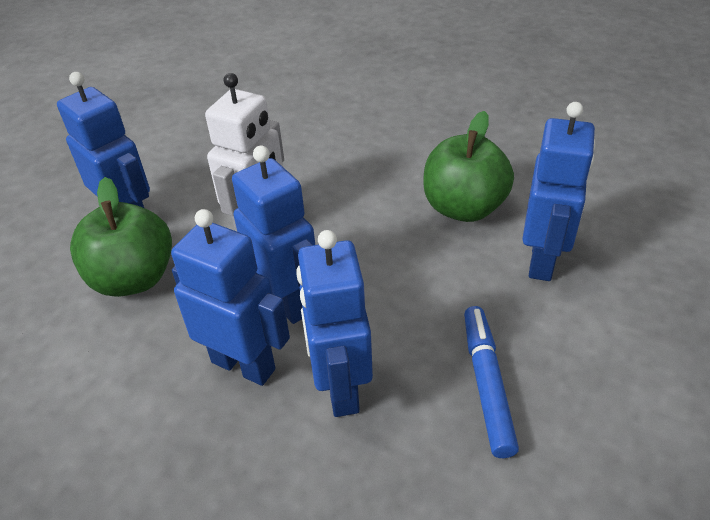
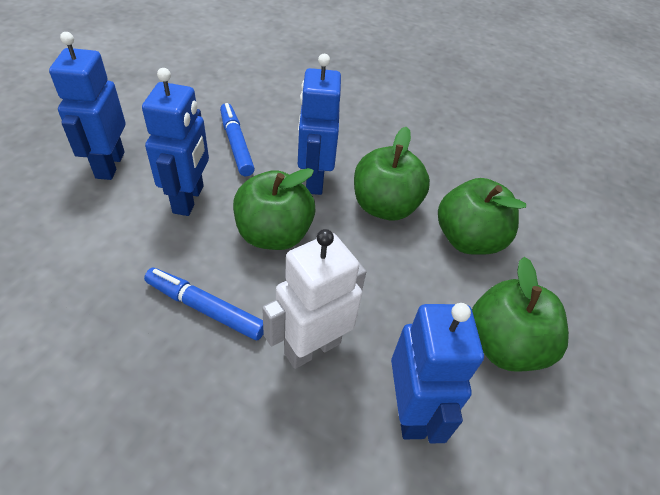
blue marker: [464,306,519,458] = 1 -> [144,268,264,340] [220,103,255,176] = 2
blue robot: [57,72,150,208] [171,209,290,386] [232,146,315,324] [296,230,373,417] [522,102,596,281] = 5 -> [49,32,125,180] [142,68,209,216] [298,54,341,195] [391,303,484,443] = 4
green apple: [70,177,172,297] [423,111,514,222] = 2 -> [233,168,316,250] [354,127,430,221] [438,178,526,255] [472,257,569,372] = 4

